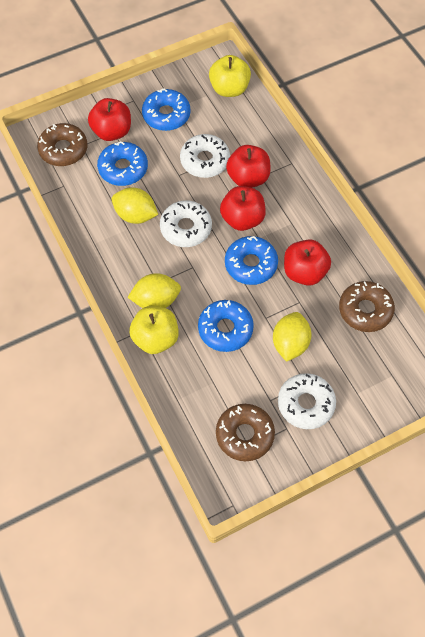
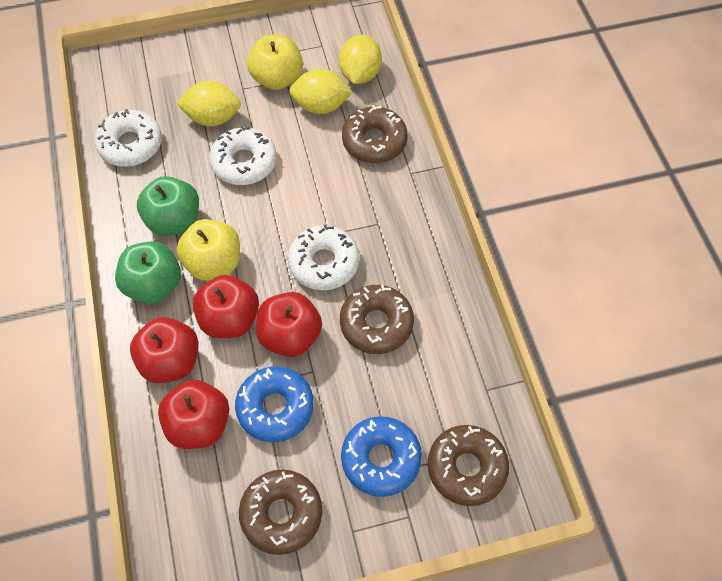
blue donut: [97,141,148,186] [142,89,191,131] [198,300,254,352] [225,236,278,285] = 4 -> [235,366,314,442] [341,416,422,497] = 2
brown donut: [37,123,87,166] [216,404,275,461] [339,281,395,332] = 3 -> [239,470,322,555] [340,285,414,354] [342,105,408,163] [428,425,509,506] = 4
green apple: none = 0 -> [115,241,181,304] [137,176,199,236] = 2

